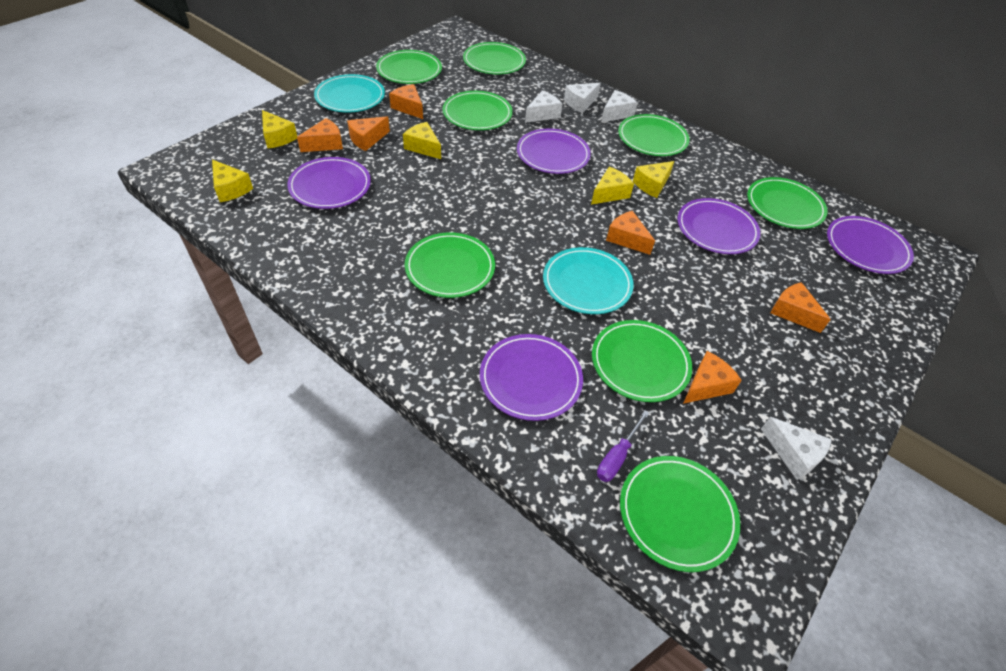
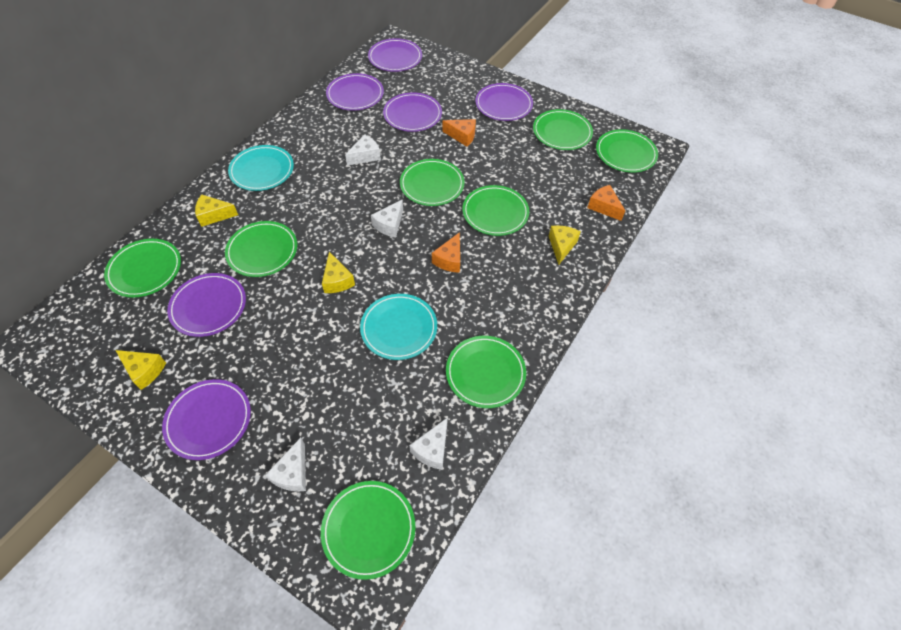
orange cheese: [297,118,343,152] [347,116,390,151] [389,84,423,119] [606,211,655,255] [683,351,742,404] [770,282,831,333] = 6 -> [432,232,460,273] [443,119,476,147] [587,185,625,221] = 3
purple plate: [287,157,371,209] [480,334,583,421] [517,129,591,174] [678,198,761,254] [827,216,914,274] = 5 -> [162,379,251,460] [167,273,246,337] [326,73,384,110] [368,38,422,72] [383,92,442,132] [475,83,533,121] = 6
purple screwdriver: [597,410,649,482] = 1 -> none = 0
yellow cheese: [212,160,253,202] [262,110,297,149] [403,122,441,159] [591,167,634,205] [633,161,674,198] = 5 -> [115,350,166,390] [195,194,238,227] [322,252,355,293] [549,225,581,265] = 4

